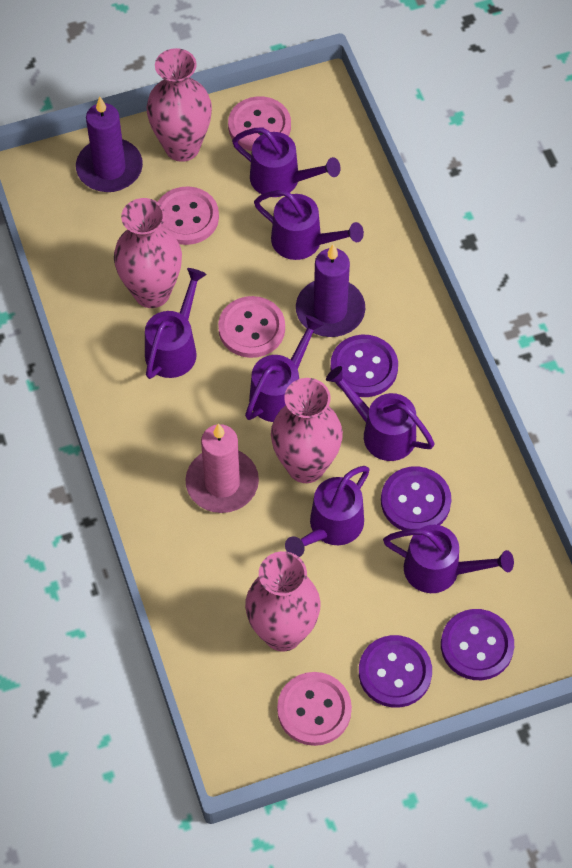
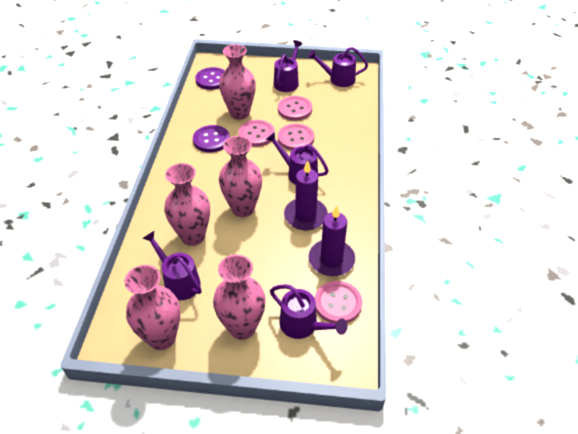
pink candle: [185,424,259,513] = 1 -> none = 0
pink vase: [114,198,182,308] [146,48,212,162] [245,551,320,652] [271,378,343,483] = 4 -> [124,265,181,350] [164,163,210,246] [213,255,266,340] [219,44,256,120] [219,136,262,217] = 5
purple button: [330,335,398,397] [359,635,432,708] [381,466,452,531] [441,609,514,680] = 4 -> [193,125,230,152] [195,67,225,90] = 2
purple watering can: [145,268,207,379] [232,128,341,197] [245,315,324,422] [254,190,364,260] [285,466,370,557] [326,366,435,461] [383,525,514,593] = 7 -> [142,231,202,300] [266,132,329,185] [270,284,348,339] [274,40,303,92] [308,47,368,87] = 5

